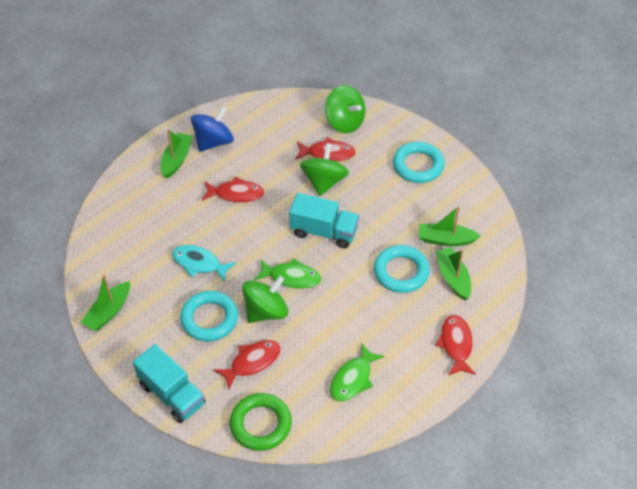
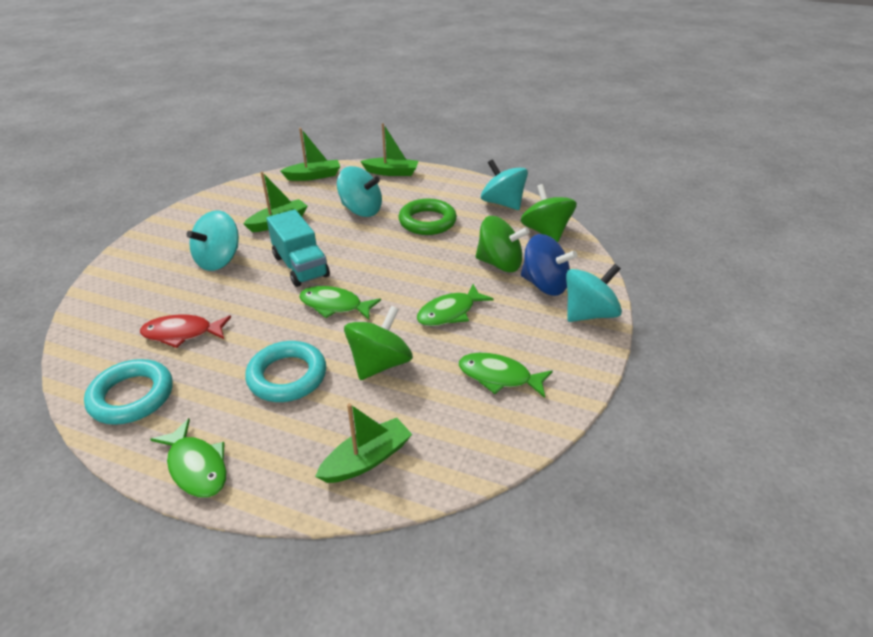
green fish: [254,258,321,289] [330,343,385,402] = 2 -> [150,418,227,498] [299,286,381,320] [417,284,494,326] [459,353,553,398] = 4
red fish: [202,177,264,203] [214,340,281,390] [295,137,356,162] [435,315,476,375] = 4 -> [140,314,231,348] = 1
turquoise fish: [172,245,236,283] = 1 -> none = 0
turquoise ring: [180,291,238,342] [374,245,430,293] [393,142,445,183] = 3 -> [84,359,173,425] [245,341,326,402] = 2
turquoise spinning top: none = 0 -> [186,210,239,271] [337,166,382,217] [481,159,528,210] [566,264,622,322] = 4
turquoise truck: [133,344,205,423] [289,193,359,248] = 2 -> [266,209,330,287] = 1

